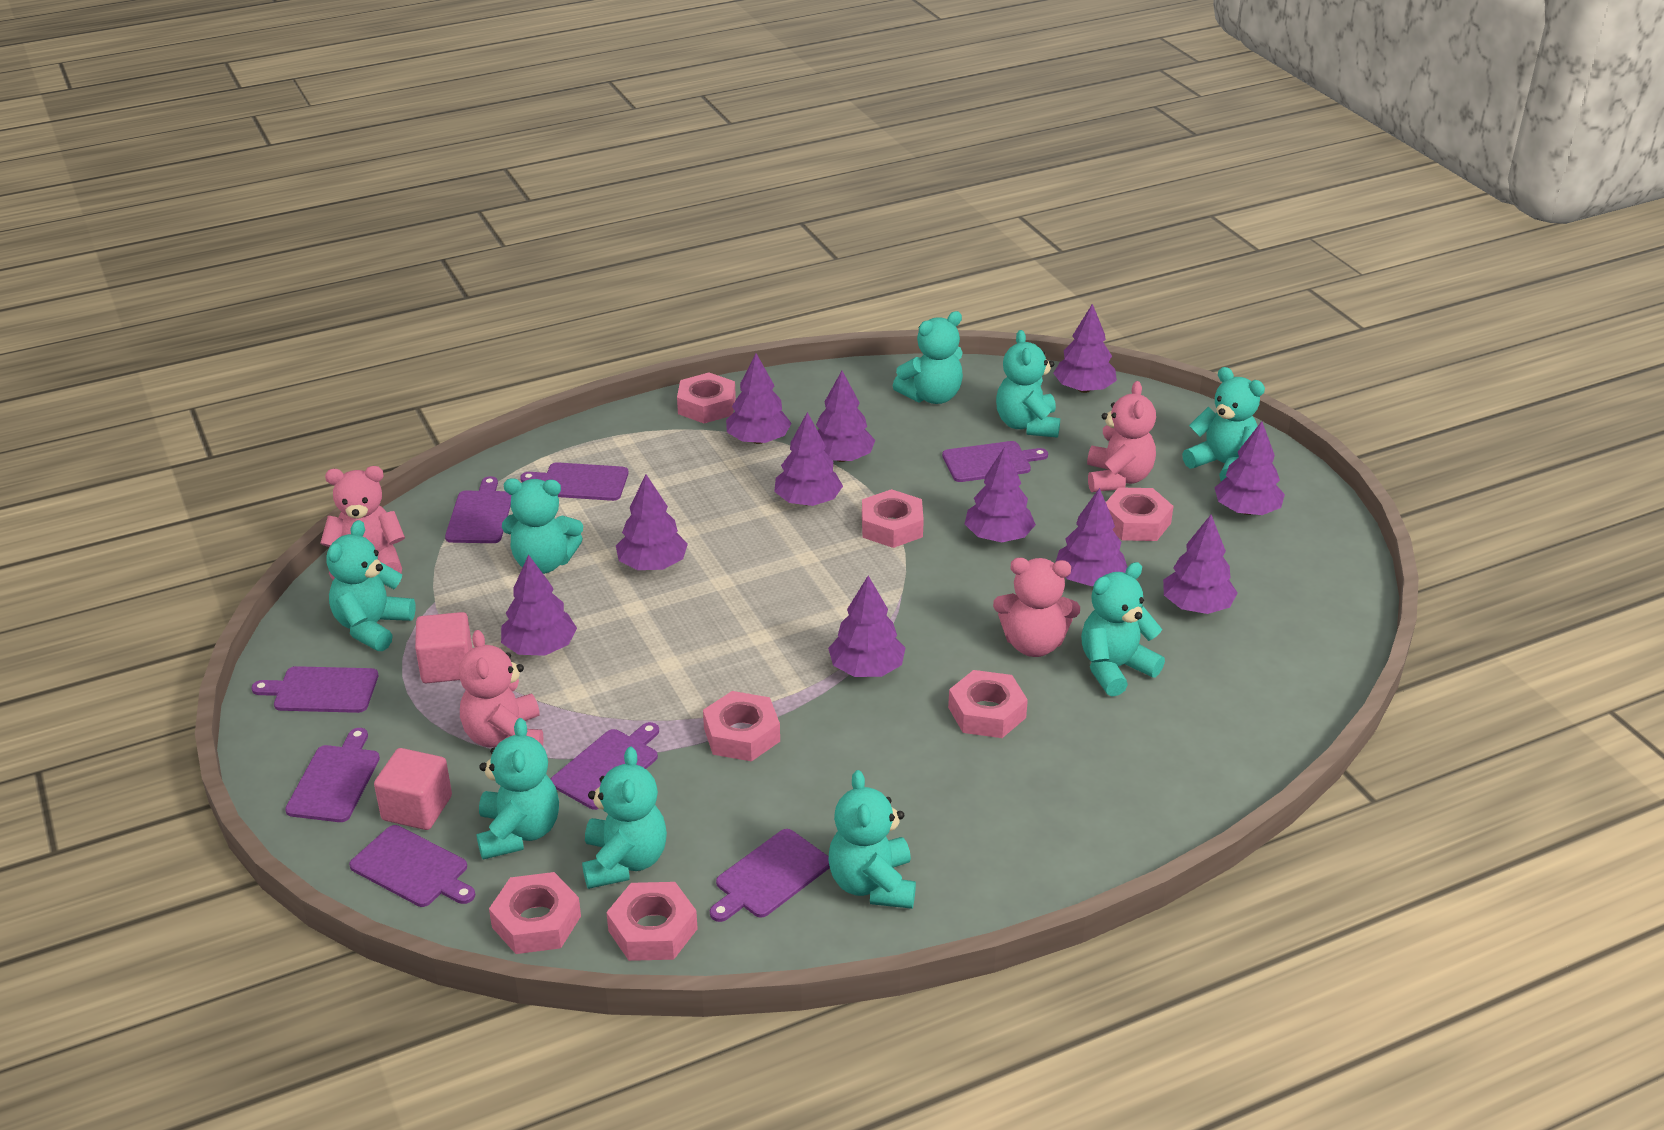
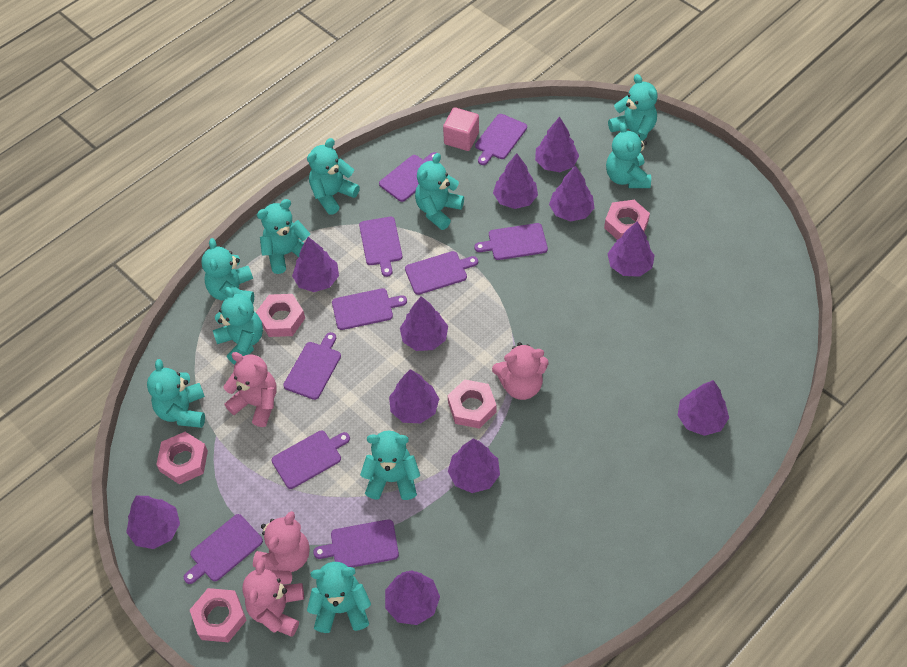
pink cube: [374,748,452,830] [415,612,472,683] = 2 -> [443,107,479,151] = 1
pink nut: [489,872,581,954] [606,882,698,961] [677,372,736,423] [703,691,780,761] [862,489,924,548] [948,670,1028,738] [1106,487,1174,541] = 7 -> [156,432,208,484] [190,588,247,642] [256,294,305,337] [448,379,497,429] [604,200,650,240] = 5
purple cutting board: [251,666,378,713] [285,728,380,822] [349,825,475,907] [445,476,512,543] [520,462,628,501] [551,722,659,810] [710,829,830,922] [942,441,1048,482] = 8 -> [184,514,263,584] [271,431,350,489] [283,332,341,400] [313,519,399,567] [332,288,407,330] [359,217,402,277] [379,152,436,202] [405,251,478,295] [474,223,548,260] [475,114,527,165] = 10
turquoise teddy bear: [326,520,416,651] [476,718,559,860] [502,478,583,574] [582,747,667,889] [828,770,916,909] [893,311,963,404] [996,330,1060,438] [1081,562,1165,697] [1182,367,1265,481] = 9 -> [147,359,205,428] [201,238,254,304] [213,287,263,365] [257,199,310,274] [307,138,360,215] [307,562,371,633] [360,431,420,500] [415,153,464,230] [606,123,651,188] [608,74,658,141] = 10

